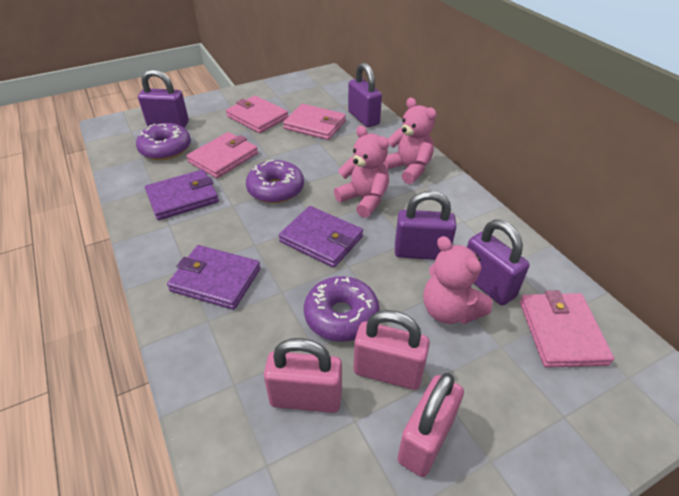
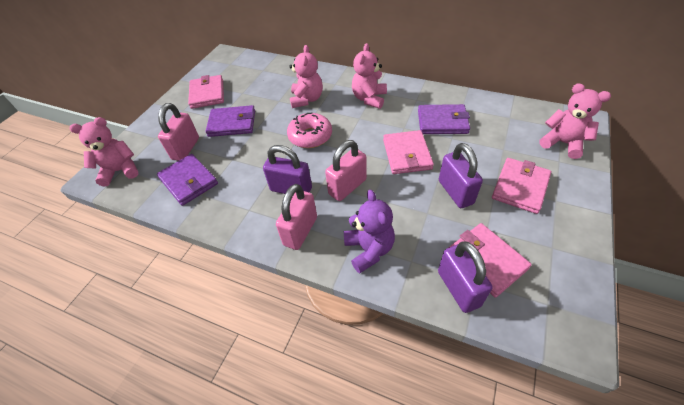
pink donut: none = 0 -> [287,113,332,148] = 1
pink teddy bear: [334,125,389,218] [384,98,436,184] [424,236,493,324] = 3 -> [70,117,139,186] [289,45,323,108] [352,43,387,109] [539,83,611,159] = 4
purple donut: [136,123,191,160] [246,160,304,203] [304,276,379,342] = 3 -> none = 0
purple padlock: [138,69,189,128] [348,63,382,127] [395,191,456,260] [467,220,529,305] = 4 -> [263,145,312,194] [438,241,492,313] [439,143,483,208] = 3
purple teddy bear: none = 0 -> [344,190,395,273] = 1

